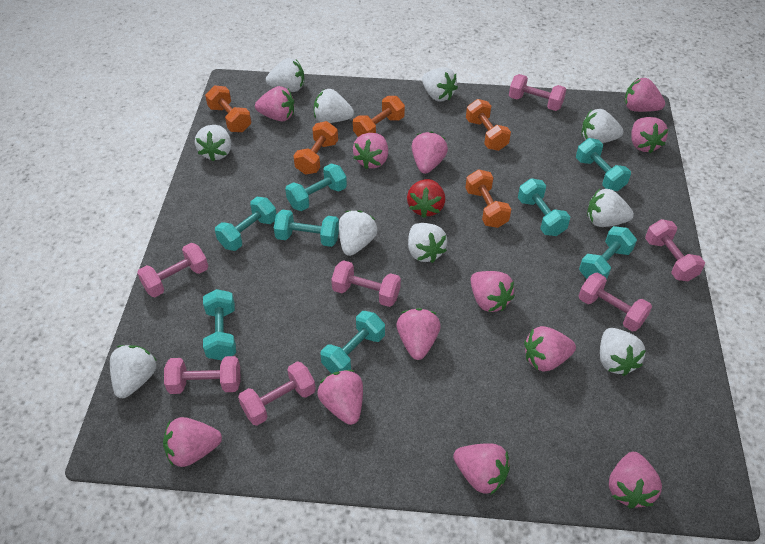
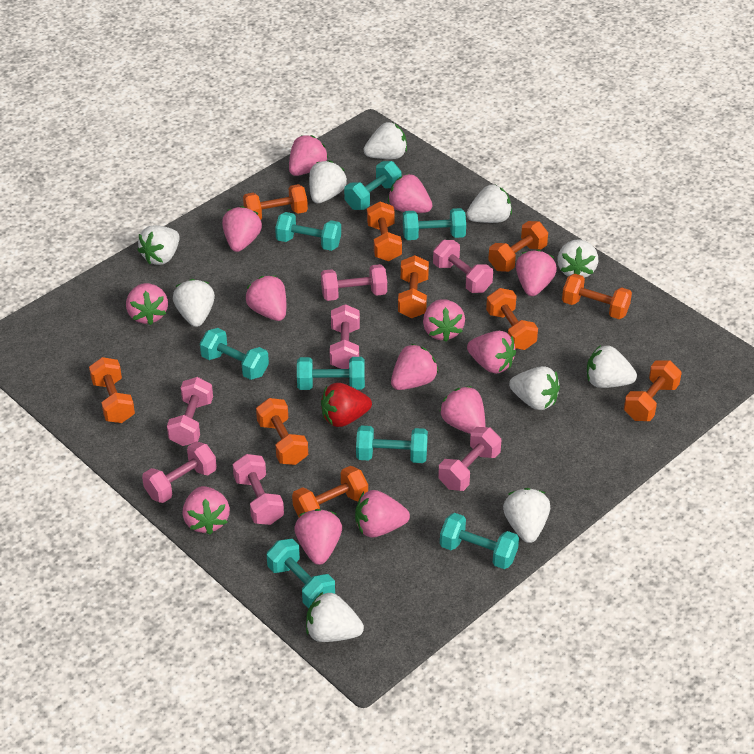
orange dumbbell: [205,85,251,132] [293,121,338,175] [353,96,405,137] [465,169,511,228] [466,99,511,151] = 5 -> [89,357,135,423] [243,184,308,220] [256,398,308,465] [292,466,368,517] [367,202,402,261] [398,255,429,318] [486,288,538,350] [488,221,548,272] [562,274,632,319] [624,360,682,421] = 10
pink strawberry: [163,417,222,467] [255,86,294,121] [318,370,363,425] [353,133,388,169] [396,308,441,360] [412,131,448,174] [453,443,510,495] [471,271,515,312] [524,326,576,372] [609,452,662,508] [625,77,665,112] [631,117,668,153] = 12 -> [126,283,168,325] [182,486,230,535] [222,206,262,252] [246,276,286,321] [289,135,328,176] [294,509,342,565] [355,490,410,537] [388,174,433,213] [391,344,438,390] [423,299,465,342] [439,386,485,434] [467,331,516,374] [516,249,557,296] = 13

